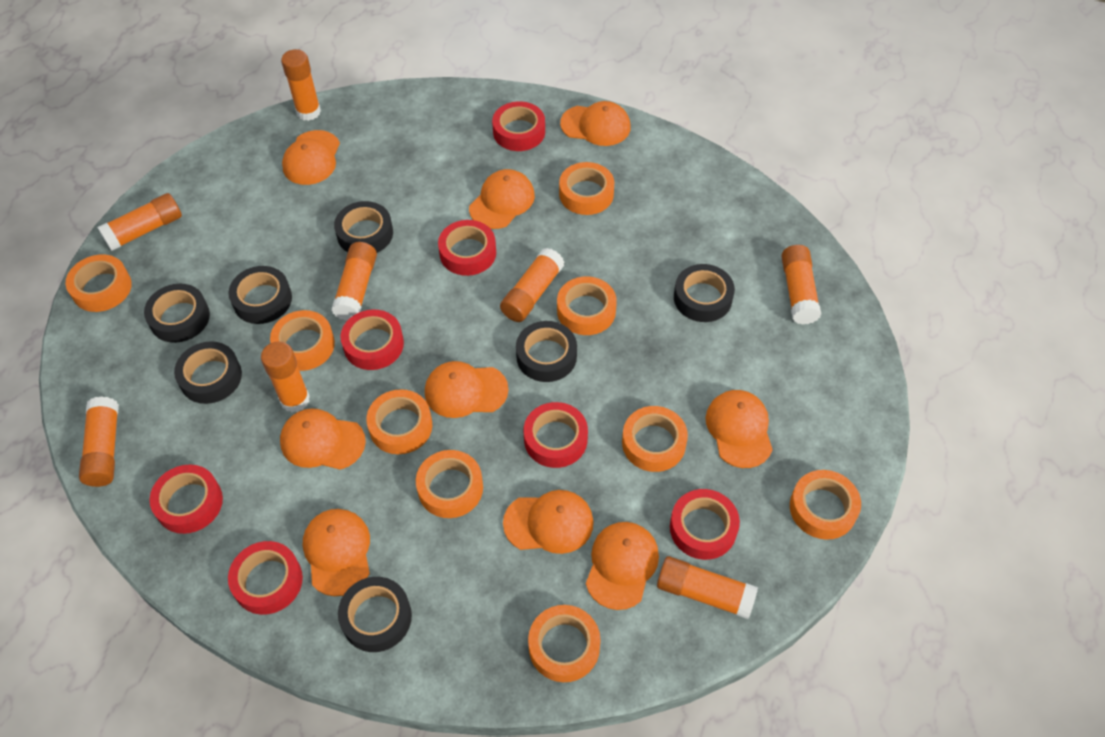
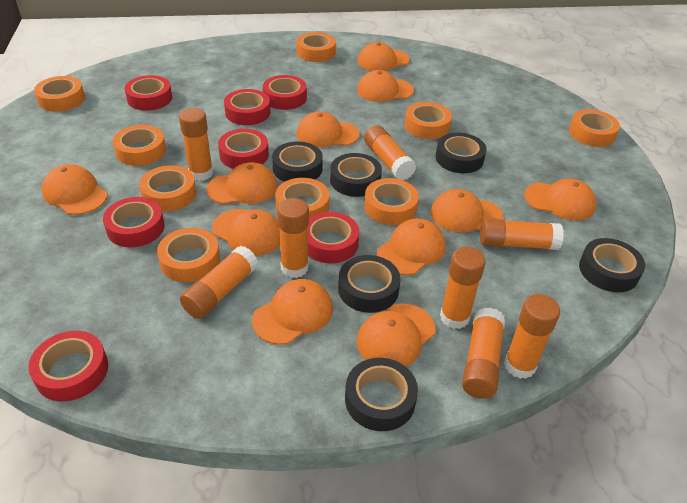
black tape: [144,284,210,343] [174,341,242,404] [228,266,292,324] [334,201,393,253] [338,577,412,652] [516,321,577,382] [674,264,735,322] = 7 -> [272,141,323,182] [330,153,382,197] [338,255,401,313] [345,358,418,431] [436,133,487,173] [579,238,645,292] = 6
orange cap: [280,408,366,470] [282,130,340,185] [303,509,370,596] [425,361,508,418] [469,169,535,229] [503,490,594,554] [560,101,631,146] [586,522,659,610] [705,390,773,468] = 9 -> [42,164,107,215] [206,162,277,204] [212,209,280,256] [252,279,333,345] [297,111,360,147] [357,70,414,102] [357,304,435,367] [358,42,410,71] [377,218,446,275] [430,189,504,232] [524,179,596,221] = 11

